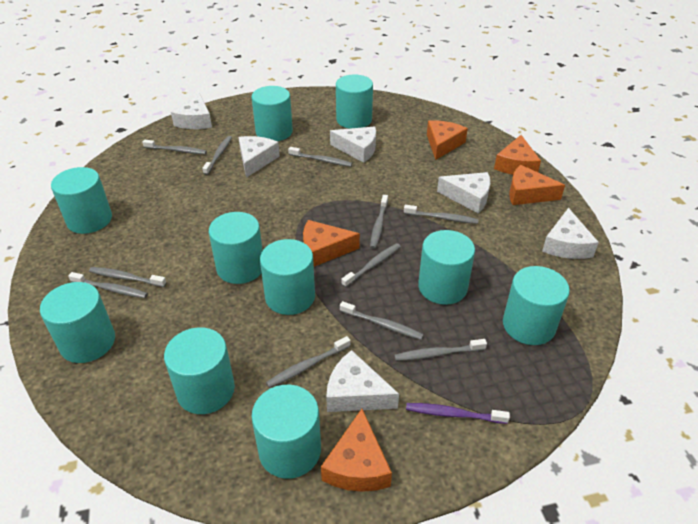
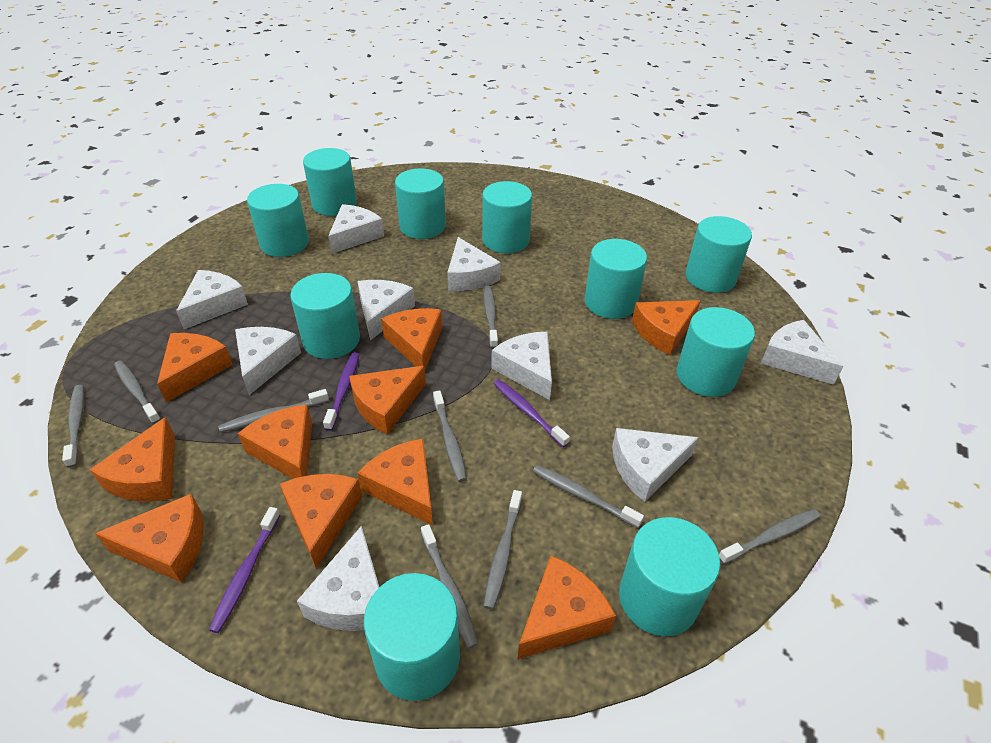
grey toothbrush: [68,272,148,298] [89,267,167,287] [142,140,207,154] [202,136,232,175] [266,336,350,388] [288,147,352,167] [340,301,424,340] [341,243,401,288] [370,195,388,249] [394,339,487,361] [404,205,479,224] = 11 -> [62,385,84,468] [114,360,161,424] [218,389,329,433] [421,524,478,649] [433,391,467,482] [483,490,522,610] [484,286,498,349] [533,465,644,528] [719,509,820,564] = 9
orange cheese: [303,220,360,267] [321,409,392,492] [427,120,468,160] [494,135,541,175] [509,165,565,205] = 5 -> [90,417,175,501] [95,493,204,583] [157,333,233,403] [238,405,312,479] [280,474,362,568] [349,366,426,434] [358,439,433,525] [381,308,442,370] [518,556,616,659] [632,300,701,355] = 10
purple toothbrush: [406,403,510,424] = 1 -> [209,507,280,633] [323,352,360,431] [493,379,570,447] = 3
white cheese: [171,93,212,129] [238,136,280,178] [326,350,399,412] [330,126,376,163] [437,172,490,213] [542,208,599,259] = 6 -> [176,270,248,329] [235,327,301,395] [297,526,379,631] [328,204,384,254] [357,280,415,341] [447,237,501,291] [491,332,552,400] [612,428,699,502] [761,320,844,385] = 9

